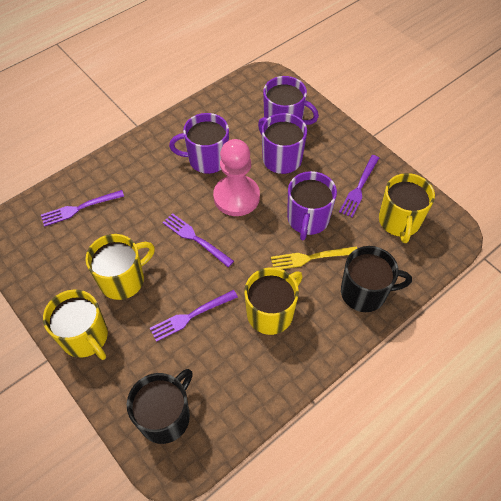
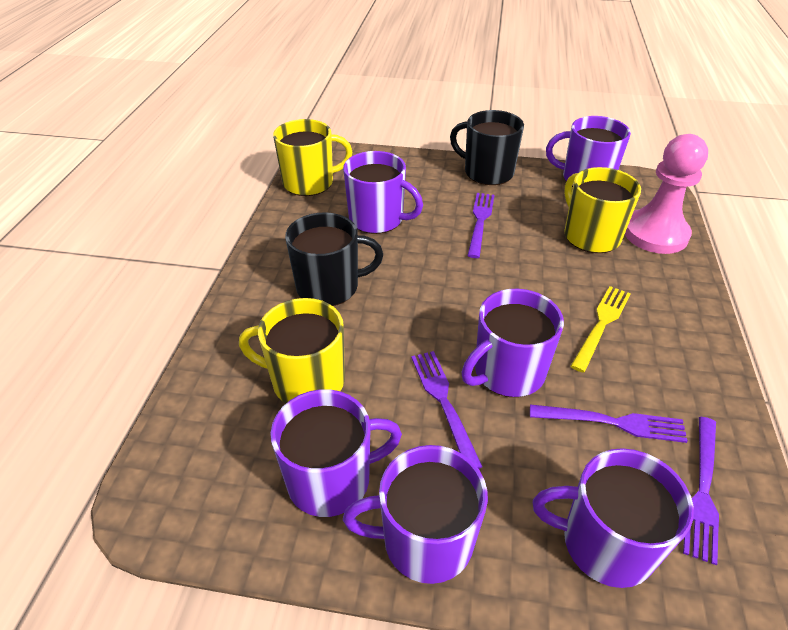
purple mug: [169,113,229,174] [258,113,307,174] [263,76,319,125] [287,171,337,240] = 4 -> [270,389,402,517] [343,151,423,234] [343,445,488,584] [461,289,564,397] [533,448,694,588] [546,116,631,187] = 6
yellow mug: [43,289,108,360] [86,234,155,300] [244,267,303,335] [379,173,435,243] = 4 -> [239,298,345,403] [273,119,352,196] [564,167,641,253] = 3

